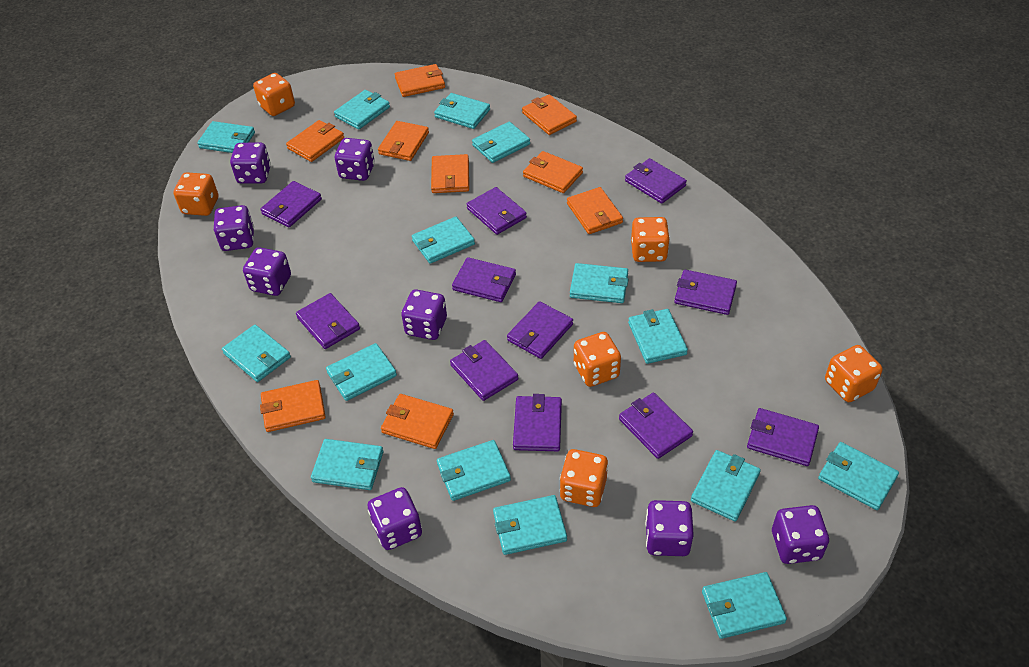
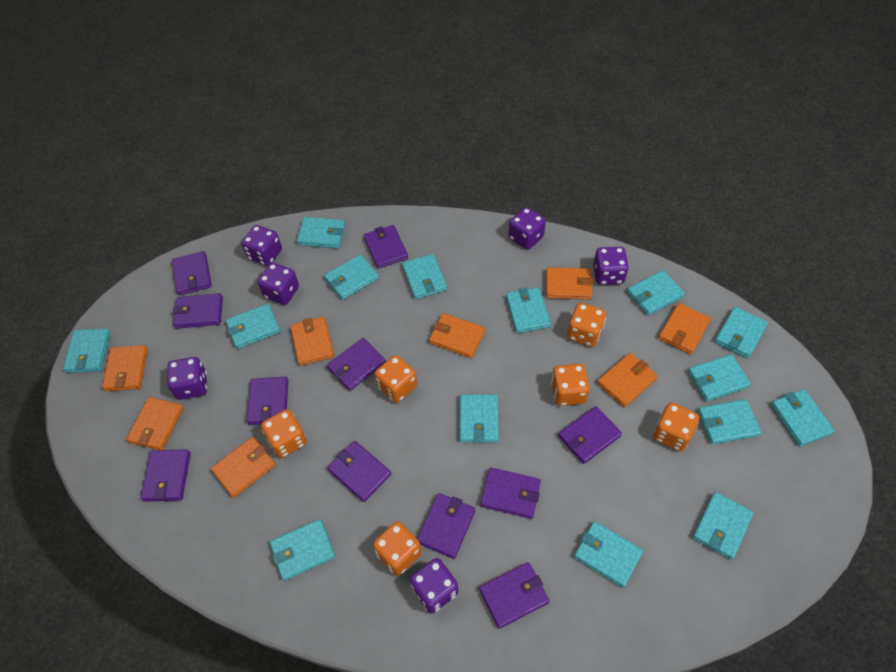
orange wallet: [260,380,326,432] [286,120,344,162] [378,121,429,161] [381,394,454,449] [395,64,445,97] [431,154,469,193] [522,94,577,135] [523,151,583,193] [567,187,623,234] = 9 -> [102,345,148,391] [126,397,184,450] [211,437,276,498] [290,317,334,366] [429,313,485,358] [546,267,594,300] [597,353,658,407] [658,303,711,354] = 8
purple dice: [214,205,254,251] [230,143,271,184] [243,247,291,296] [335,138,375,181] [368,487,422,550] [401,290,447,340] [645,500,694,556] [772,505,829,564] = 8 -> [167,357,207,400] [242,225,282,266] [258,263,299,305] [410,558,458,613] [508,207,546,250] [593,247,629,285] = 6

